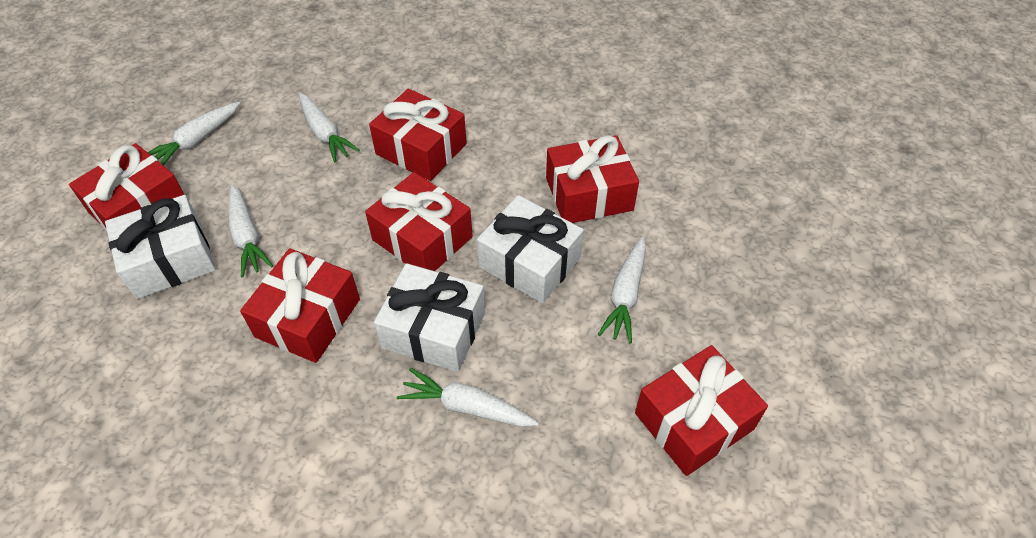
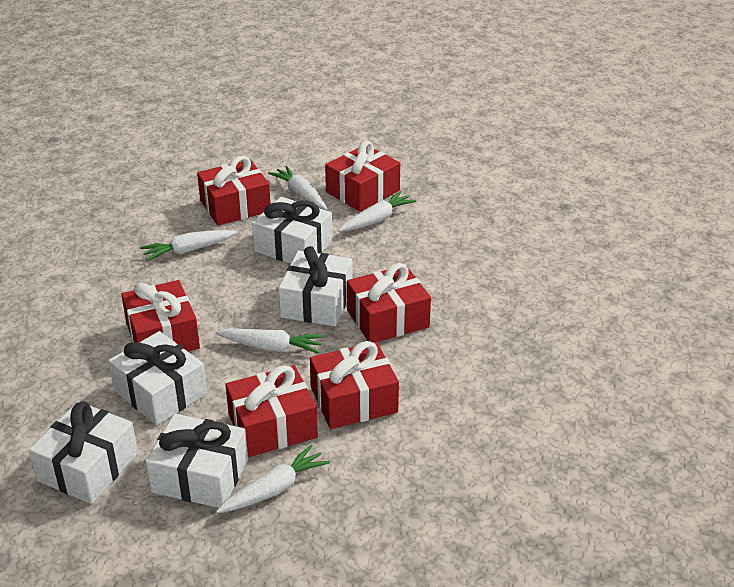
white gift: [105,195,216,299] [374,263,485,372] [477,195,584,304] = 3 -> [29,401,138,504] [109,331,207,425] [146,414,248,508] [252,197,333,264] [279,246,353,326] = 5

